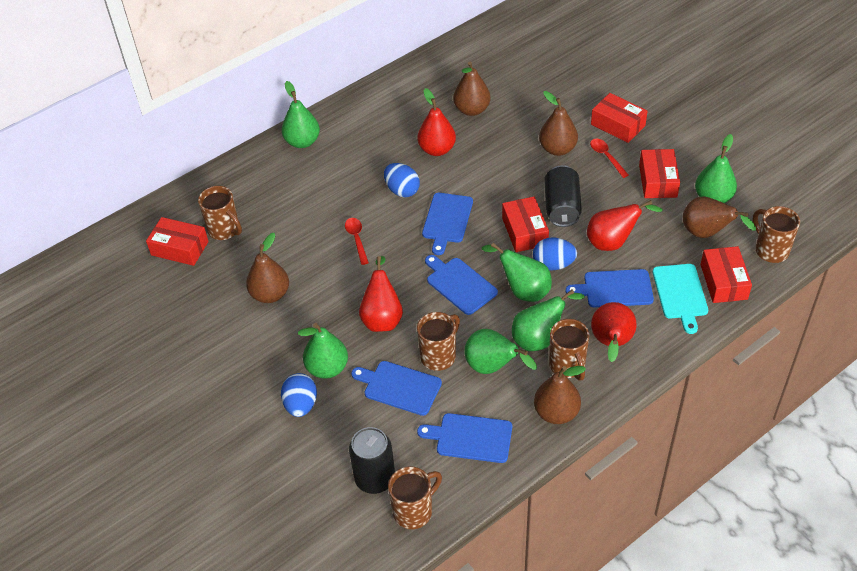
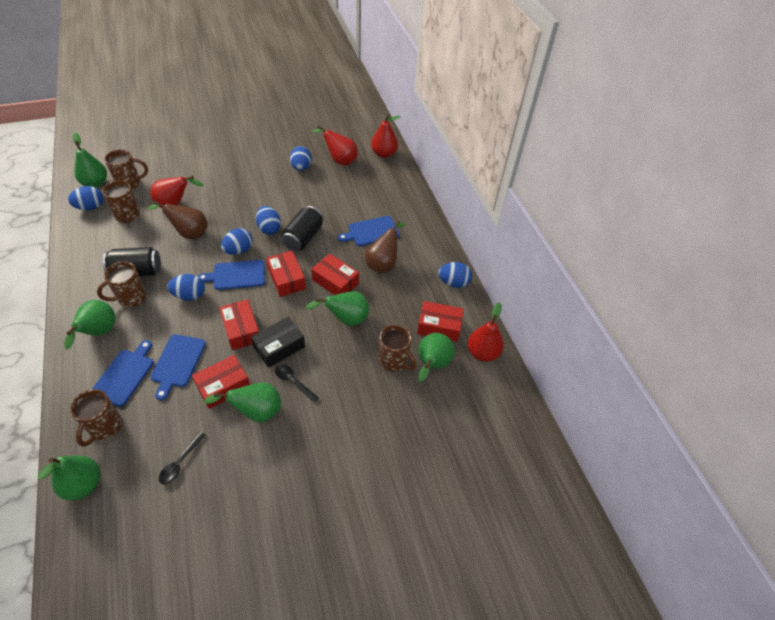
black box: none = 0 -> [251,317,305,368] = 1
black spoon: none = 0 -> [159,431,206,485] [275,365,319,403] = 2
blue cutting board: [351,361,442,416] [417,413,512,463] [422,193,473,255] [425,255,498,315] [566,269,654,308] = 5 -> [92,340,154,407] [150,334,206,400] [198,260,265,290] [338,216,400,246] = 4
blue egg: [281,373,317,417] [384,163,420,197] [533,237,577,270] = 3 -> [68,186,103,210] [167,274,205,301] [221,228,253,255] [256,206,281,235] [290,146,312,171] [438,262,472,288] = 6
brown pear: [246,233,289,303] [453,62,491,116] [534,366,586,424] [539,91,578,156] [683,197,756,238] = 5 -> [148,201,208,239] [365,220,405,273] = 2
red spoon: [345,218,369,265] [590,139,629,178] = 2 -> none = 0
turquoise cutting board: [653,264,708,334] = 1 -> none = 0

